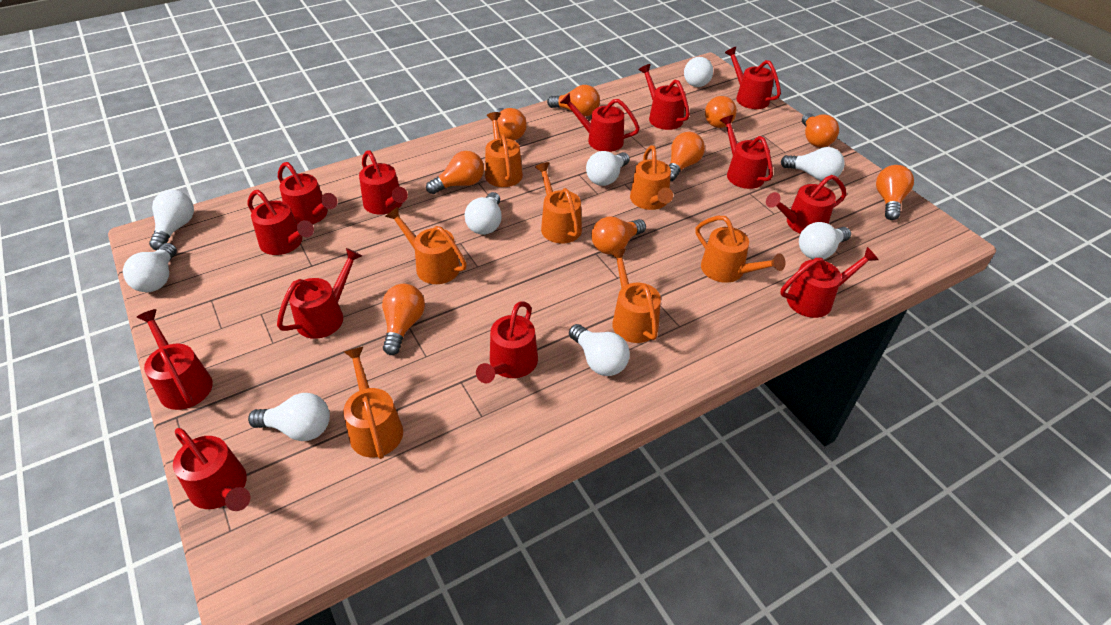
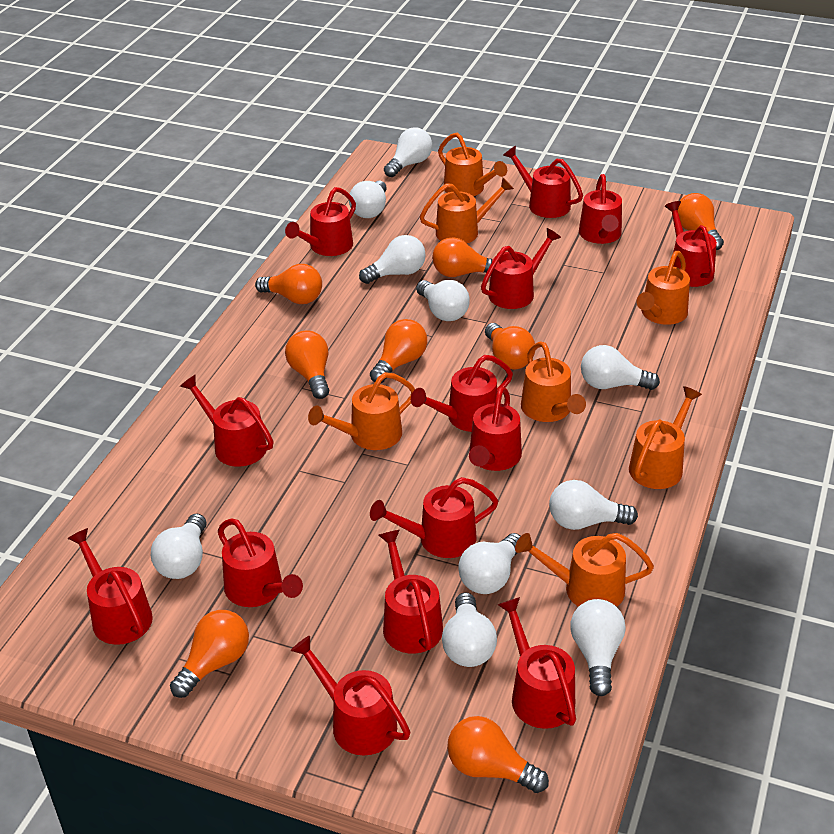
orange light bulb: [382,284,425,355] [426,151,484,194] [495,108,527,140] [547,85,600,117] [591,217,646,254] [669,132,705,181] [705,96,737,128] [802,113,839,147] [876,165,914,220] = 9 -> [170,610,249,698] [255,264,322,304] [285,331,329,399] [370,319,427,383] [432,237,492,277] [447,716,549,793] [485,323,535,370] [677,193,724,250] = 8
red watering can: [137,309,213,410] [173,428,250,511] [248,190,314,255] [277,248,362,339] [278,162,337,225] [359,150,408,215] [476,301,538,383] [560,93,640,152] [639,64,690,130] [720,115,773,189] [725,47,781,109] [766,175,846,234] [780,247,879,318] = 13 -> [67,528,153,645] [180,374,274,467] [218,518,303,607] [285,187,356,256] [291,636,410,756] [370,477,498,558] [378,530,443,653] [411,355,513,432] [469,387,522,471] [481,228,561,309] [498,597,576,729] [503,146,583,218] [579,174,622,244] [665,201,717,287] = 14
white light bulb: [123,243,177,292] [149,190,194,250] [248,393,330,441] [465,192,502,235] [569,324,630,376] [586,151,630,186] [684,57,713,87] [781,147,845,181] [799,222,851,259] = 9 -> [151,514,207,579] [349,181,387,218] [359,235,426,284] [384,127,432,177] [416,280,470,321] [442,592,497,667] [458,533,521,594] [549,480,638,530] [570,599,626,696] [581,345,660,390] = 10

